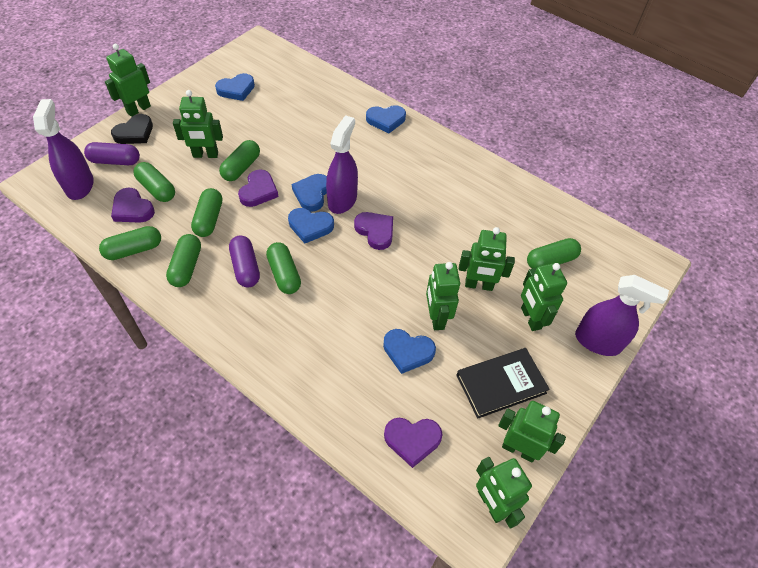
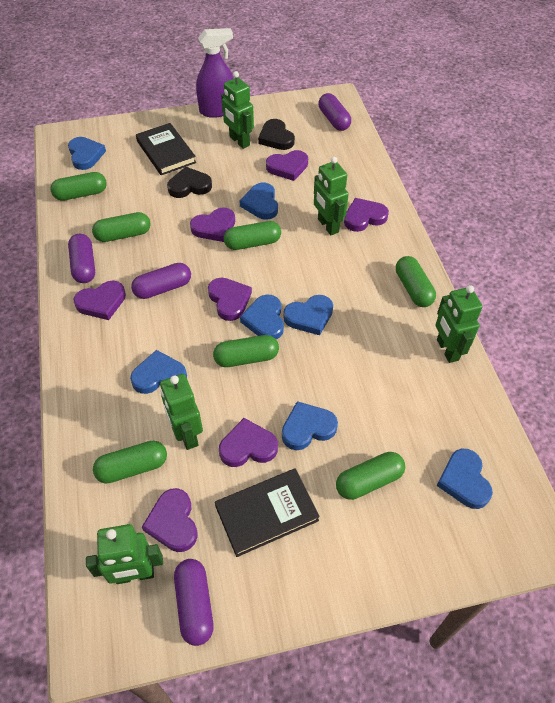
black book: [456,348,550,419] = 1 -> [136,123,196,175] [215,469,320,557] = 2
black heart: [111,114,153,144] = 1 -> [167,167,212,198] [258,119,295,150] = 2
blue heart: [215,73,255,101] [288,208,334,244] [292,174,327,212] [366,105,406,134] [383,329,436,374] = 5 -> [68,137,106,170] [130,350,187,394] [239,183,278,220] [240,295,284,340] [282,401,338,450] [283,295,333,335] [436,449,493,509] = 7
green robot: [105,44,151,117] [173,90,223,158] [426,262,460,330] [459,227,515,291] [476,457,532,529] [498,401,566,462] [521,263,567,331] = 7 -> [86,524,163,584] [160,374,203,450] [221,71,254,149] [314,157,349,235] [435,285,483,363] = 5
purple capsule: [84,142,140,165] [229,235,260,288] = 2 -> [68,234,95,283] [131,263,191,299] [174,559,214,646] [318,93,351,131] = 4
purple heart: [111,188,155,223] [238,170,279,207] [354,212,393,250] [384,417,443,468] = 4 -> [74,280,126,320] [142,488,197,552] [190,207,235,242] [208,278,252,321] [219,418,278,467] [266,150,308,181] [344,198,389,232] = 7
purple spray bottle: [33,99,94,200] [326,115,358,214] [575,275,669,356] = 3 -> [196,28,234,118] = 1

